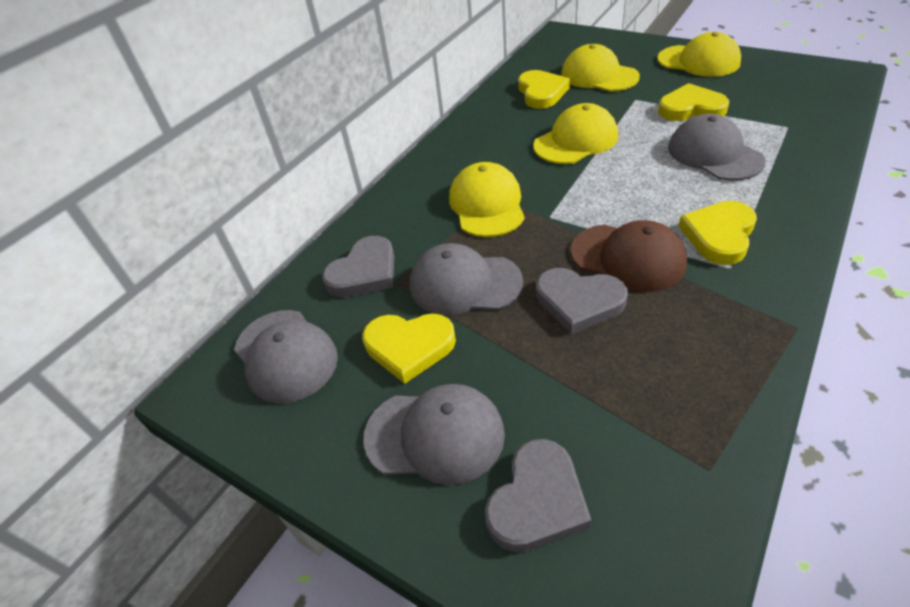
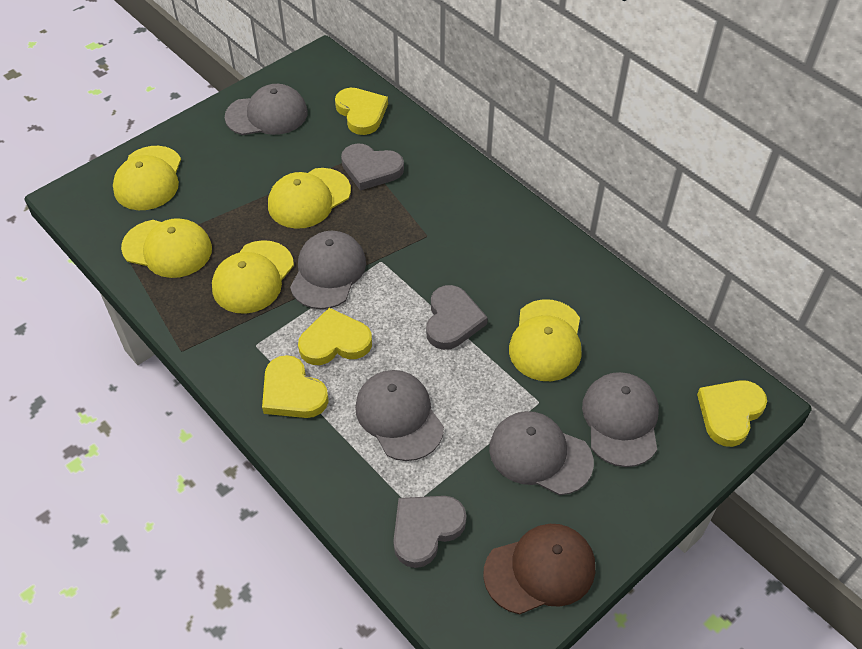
grey cap: [234,310,338,404] [363,384,505,485] [410,243,523,315] [668,114,765,180] = 4 -> [225,84,308,135] [290,231,366,309] [355,370,444,461] [489,411,594,495] [582,372,659,467] = 5
yellow cap: [449,162,525,237] [533,103,618,164] [561,44,640,92] [657,32,741,77] = 4 -> [113,146,181,210] [121,218,212,278] [212,240,294,314] [268,168,351,229] [509,299,582,381] = 5

